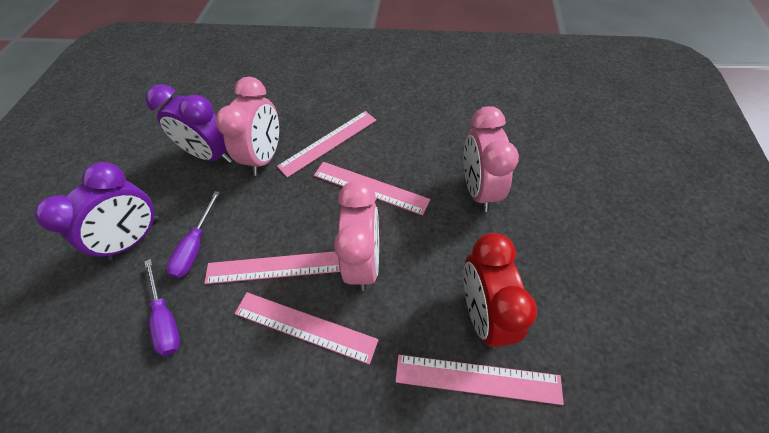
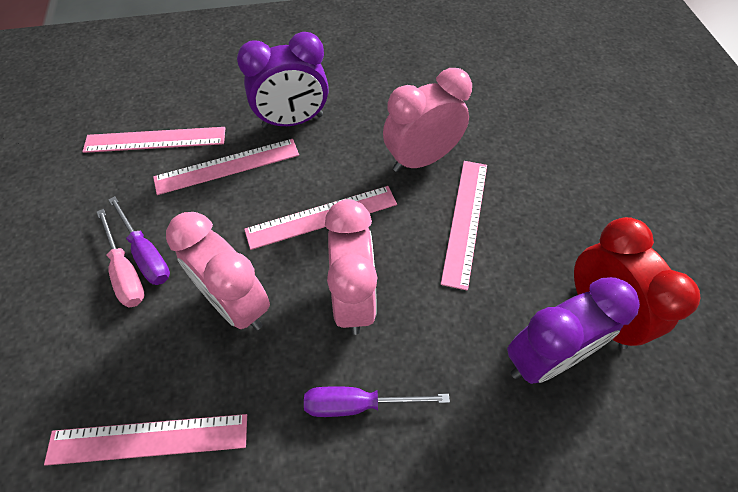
pink screwdriver: none = 0 -> [97,209,145,308] = 1

